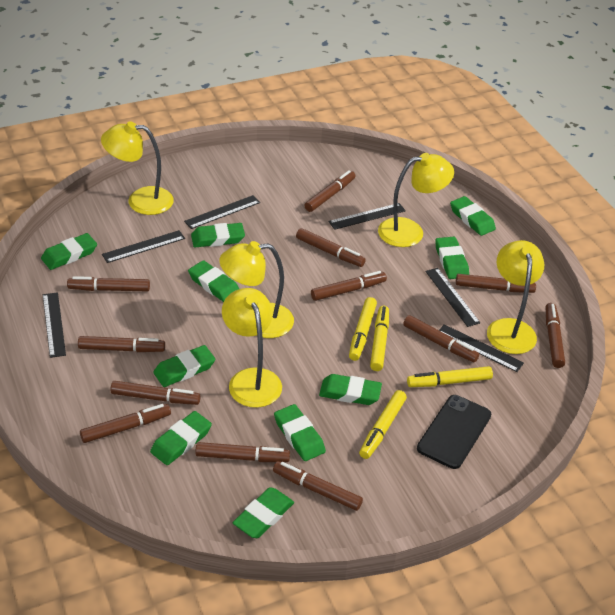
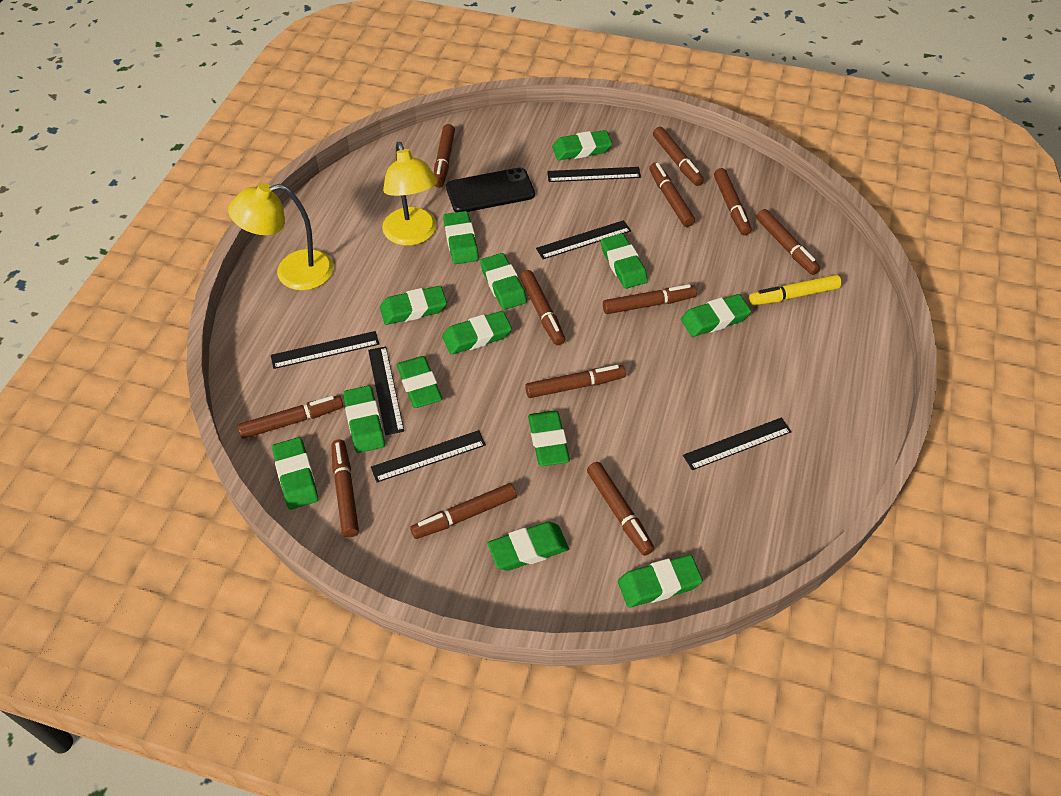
green eraser: [41,233,97,270] [150,411,212,465] [153,345,216,387] [188,260,239,302] [191,223,245,247] [233,487,294,538] [274,404,326,461] [319,374,382,405] [435,237,469,279] [450,196,496,236] = 10 -> [272,437,318,510] [343,386,385,453] [380,286,447,325] [397,356,442,408] [442,311,512,355] [443,211,479,264] [480,253,527,310] [488,522,569,571] [528,411,570,466] [552,130,612,160] [601,233,648,289] [618,555,703,608] [681,294,751,337] = 13
yellow lamp: [101,121,174,215] [219,241,294,338] [222,288,282,408] [378,153,454,247] [487,240,544,354] = 5 -> [228,183,334,290] [382,142,438,246] = 2
yellow marker: [349,297,377,361] [359,390,407,459] [370,306,389,371] [407,366,493,387] = 4 -> [749,275,842,305] = 1

